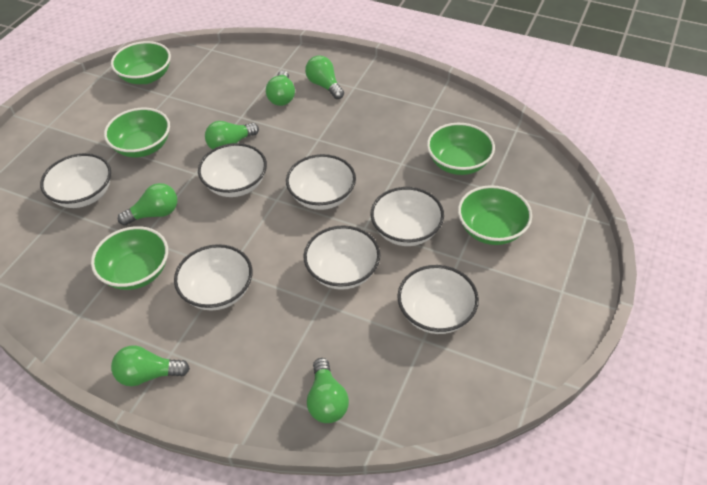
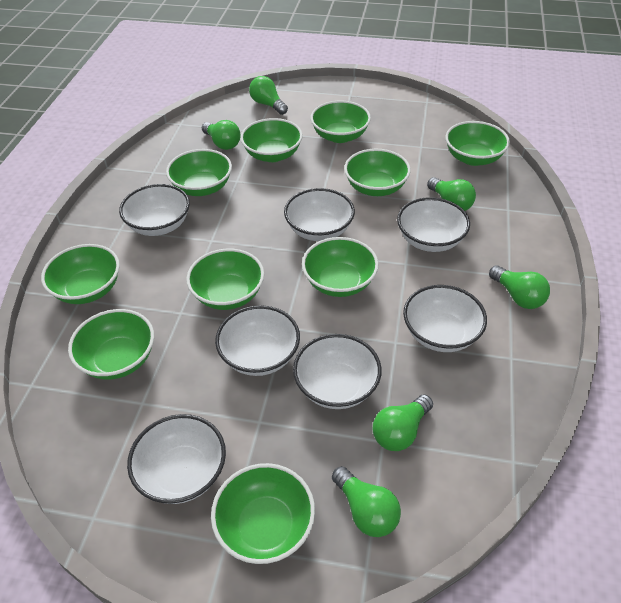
green bowl: [91,226,168,290] [104,108,170,157] [111,41,171,84] [427,123,495,175] [458,185,532,245] = 5 -> [41,244,120,304] [68,309,154,380] [166,149,232,196] [186,249,264,310] [211,463,315,564] [240,118,303,162] [302,237,379,297] [310,101,371,143] [344,149,411,196] [445,121,510,166] = 10

